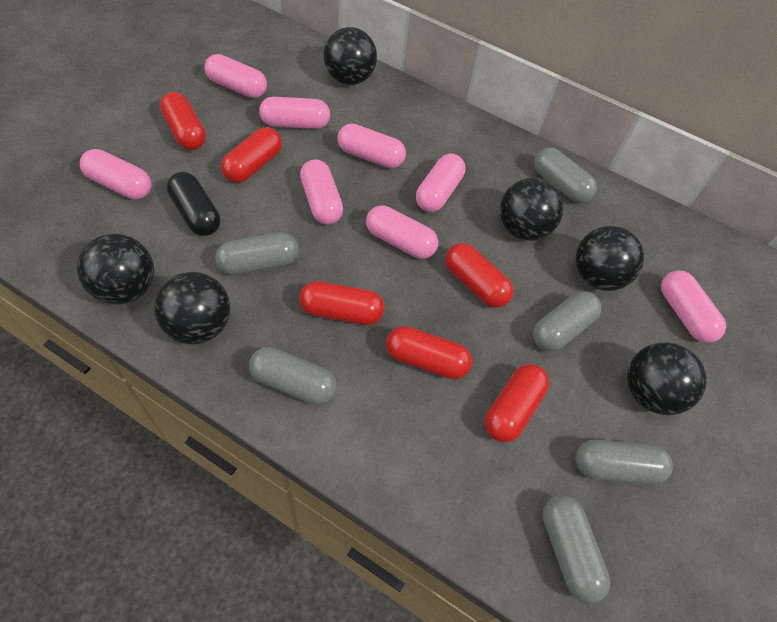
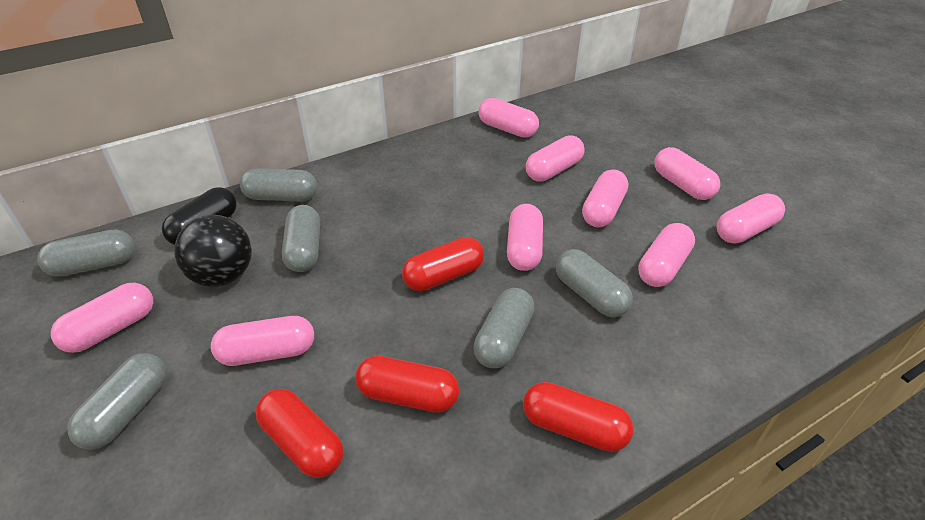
black ball: [77,234,154,305] [154,272,230,344] [324,27,377,85] [500,178,564,241] [575,226,644,291] [627,342,707,415] = 6 -> [174,215,252,287] = 1
pink capsule: [80,149,151,199] [204,54,267,98] [259,97,330,129] [300,159,343,225] [338,123,406,168] [366,206,438,259] [416,153,466,212] [661,270,726,343] = 8 -> [51,283,153,353] [211,316,314,366] [478,98,539,138] [507,204,543,271] [526,135,585,182] [582,169,628,227] [638,223,695,287] [654,147,720,200] [717,193,785,244] = 9
red capsule: [160,92,206,150] [221,127,282,183] [299,281,384,325] [386,326,472,379] [446,243,513,308] [485,364,549,442] = 6 -> [256,389,344,478] [355,356,459,413] [402,237,484,291] [523,382,634,452] = 4

